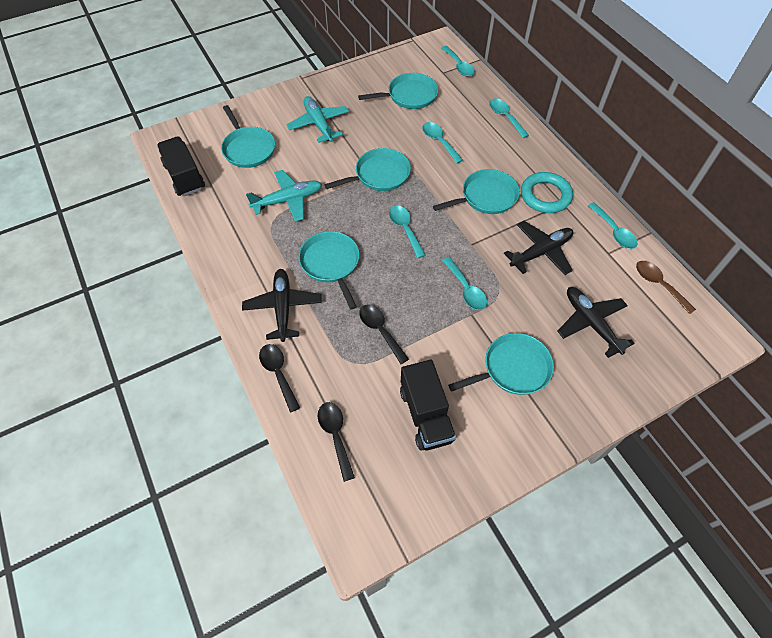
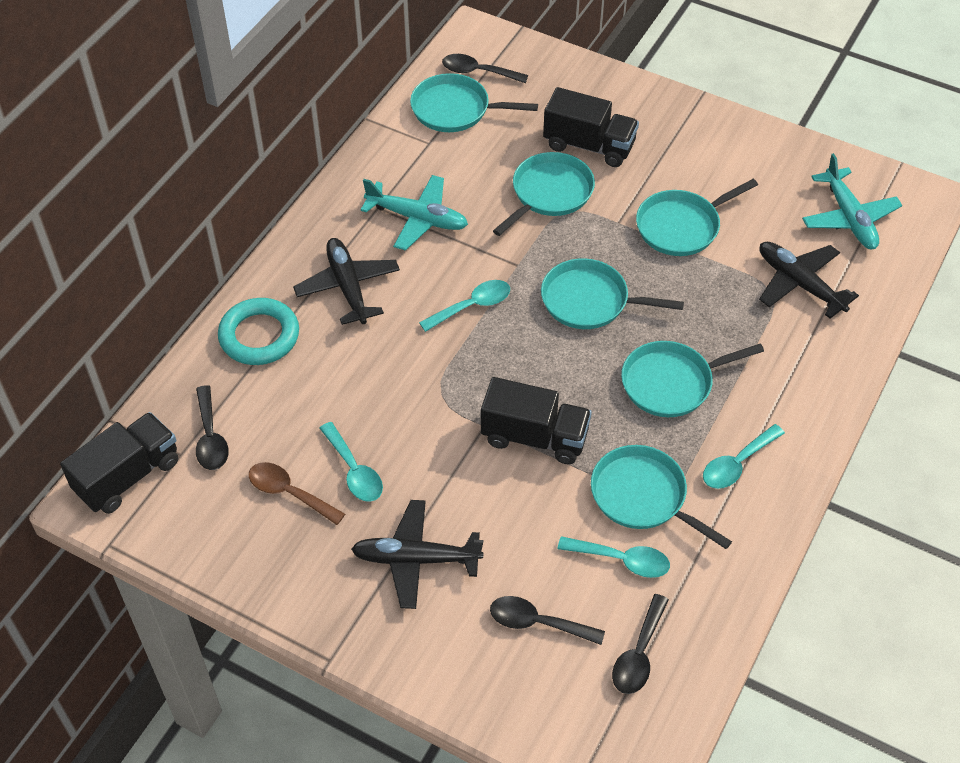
black spoon: [259,344,300,412] [318,402,355,482] [359,304,409,364] = 3 -> [196,385,229,470] [442,54,528,83] [490,596,605,645] [612,594,669,694] = 4
black truck: [157,136,205,196] [400,360,456,451] = 2 -> [60,412,178,514] [481,377,592,464] [543,87,639,167] = 3
turquoise spoon: [389,205,426,258] [422,122,463,163] [441,46,475,77] [442,257,487,310] [489,98,529,138] [588,202,637,249] = 6 -> [320,422,383,502] [419,280,510,332] [558,536,670,578] [703,424,785,489] = 4

